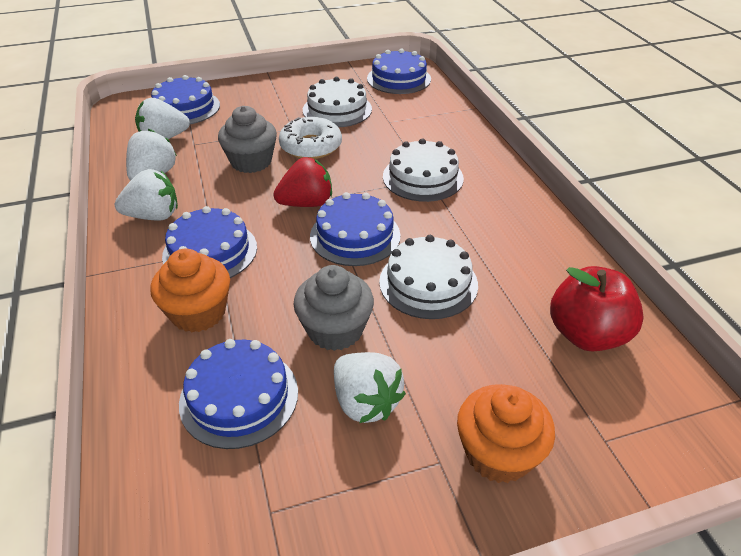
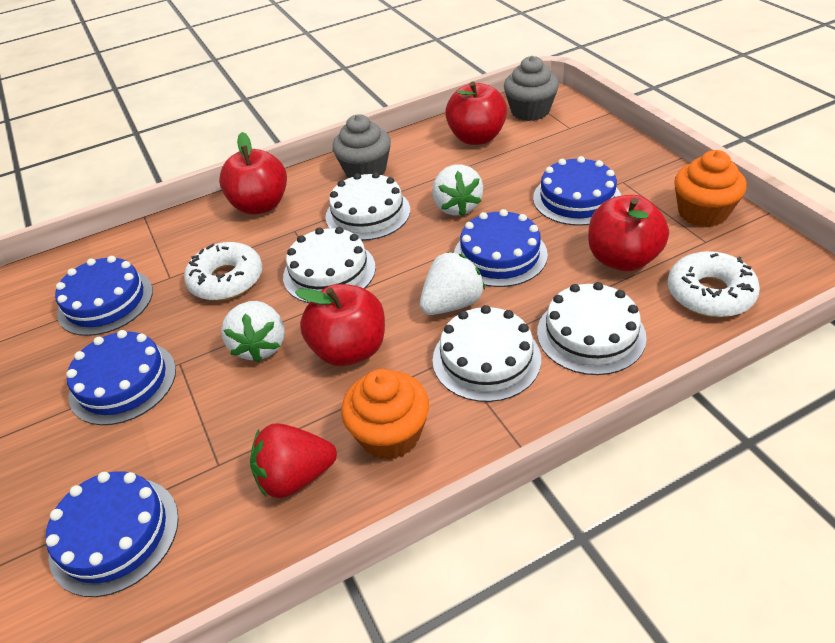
red apple: [550,266,644,351] = 1 -> [219,132,287,215] [295,284,385,366] [445,82,507,145] [588,195,669,271] = 4
white cake: [303,77,372,127] [379,235,478,319] [383,138,464,202] = 3 -> [283,227,376,303] [326,172,410,241] [433,305,541,402] [537,282,647,375] = 4
white donut: [279,117,342,159] = 1 -> [184,242,262,301] [668,251,760,317] = 2
white strawberry: [115,169,178,221] [126,129,177,180] [135,98,190,139] [334,352,406,423] = 4 -> [221,301,285,362] [420,252,485,315] [432,164,483,216] = 3

